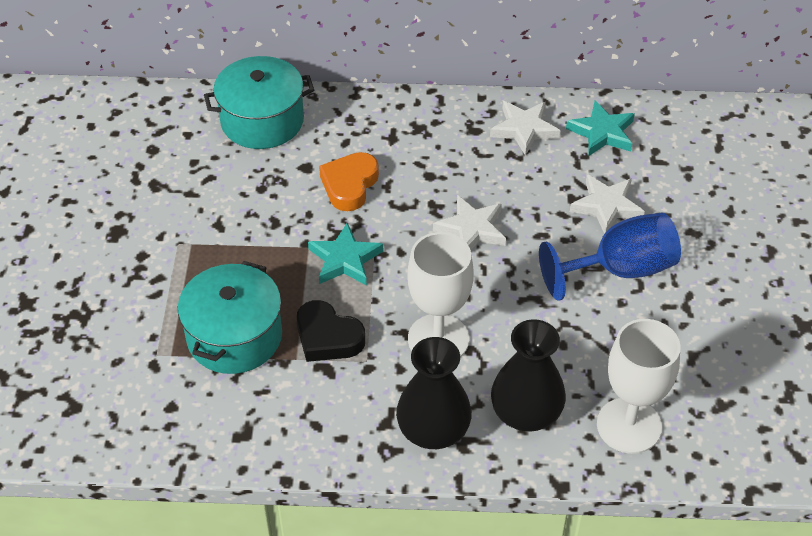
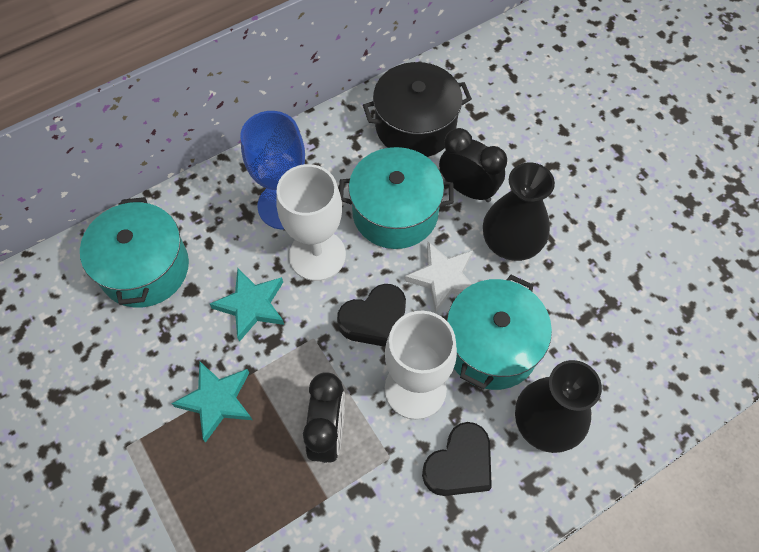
black clock: none = 0 -> [303,372,345,463] [439,128,507,202] = 2
black heart: [297,300,365,362] = 1 -> [337,284,406,347] [422,422,492,496] = 2
black pot: none = 0 -> [363,62,472,157] = 1
orange heart: [319,152,379,211] = 1 -> none = 0
turquoise pot: [178,261,282,374] [204,56,314,149] = 2 -> [80,197,189,308] [339,147,454,249] [447,275,552,390] = 3
white star: [433,195,506,250] [490,101,561,156] [570,174,645,234] = 3 -> [404,242,473,313] = 1

